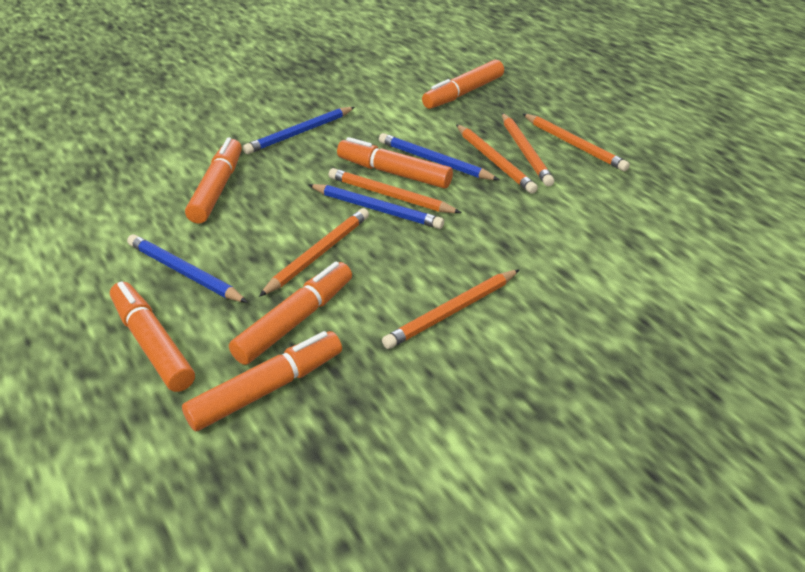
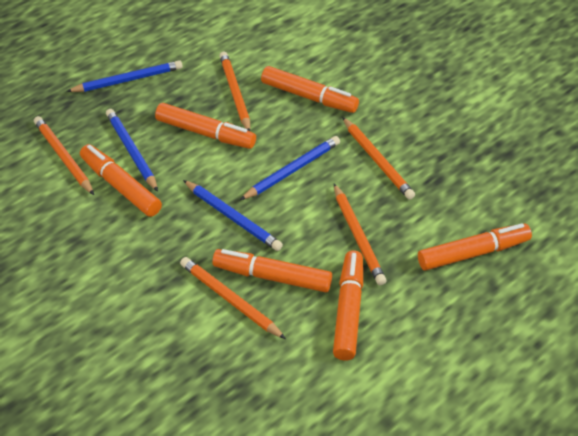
orange pencil: [259,208,369,297] [329,168,461,213] [382,269,520,349] [456,124,538,194] [502,113,554,187] [523,114,630,171] = 6 -> [34,116,94,195] [180,257,286,339] [219,51,250,131] [334,184,386,285] [342,117,415,200] = 5

